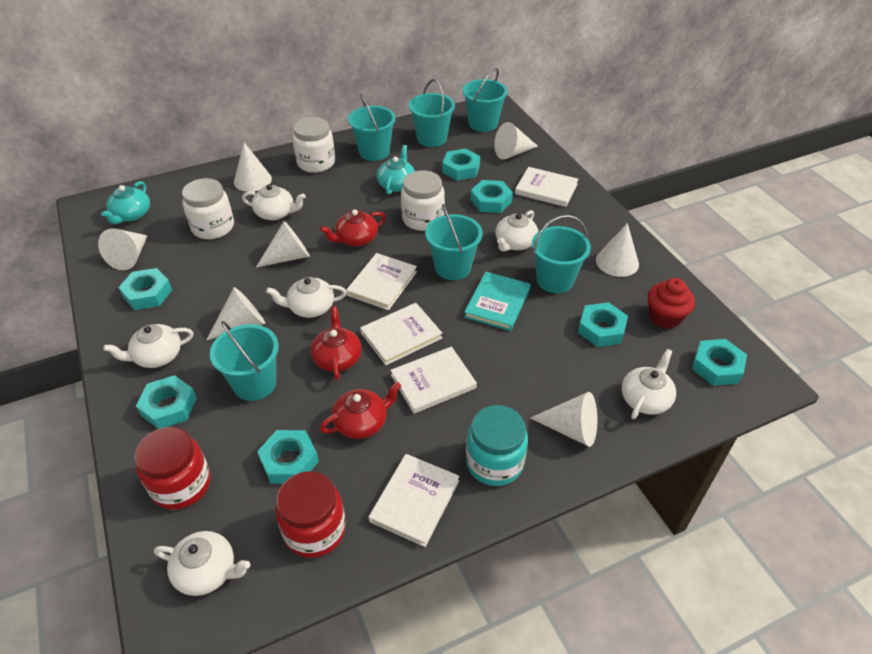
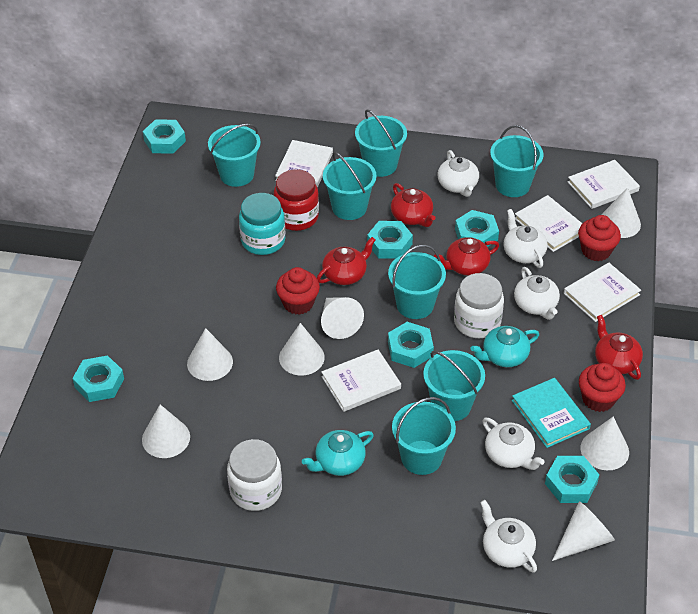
red cupcake: [648,278,695,329] = 1 -> [276,267,320,315] [578,215,621,261] [579,363,626,412] = 3
red jar: [135,427,210,509] [276,471,346,558] = 2 -> [274,169,319,231] = 1
red teapot: [311,306,362,380] [320,209,386,246] [320,382,401,439] = 3 -> [317,237,375,285] [391,183,435,227] [434,237,499,276] [595,315,643,380] = 4
turquoise bucket: [210,321,279,401] [348,94,396,161] [409,79,455,147] [425,204,483,280] [463,68,508,132] [532,215,591,293] = 6 -> [208,124,261,187] [323,152,377,220] [355,110,407,177] [388,245,446,319] [392,397,456,475] [423,350,485,421] [490,125,543,197] = 7
turquoise nut: [118,268,172,310] [136,375,197,429] [257,430,319,484] [442,149,480,181] [470,180,513,213] [578,302,628,347] [692,339,747,386] = 7 -> [72,355,124,402] [143,119,186,154] [367,221,413,259] [388,322,434,368] [455,210,499,247] [545,456,599,503] = 6
white jar: [182,178,234,239] [293,117,335,173] [401,170,445,231] = 3 -> [227,439,282,511] [454,273,504,338] = 2
white teapot: [103,324,193,368] [154,531,250,596] [242,184,306,220] [266,277,347,318] [495,210,538,252] [622,349,676,419] = 6 -> [438,150,479,197] [480,500,537,573] [483,418,545,470] [504,209,548,268] [514,267,560,320] = 5

